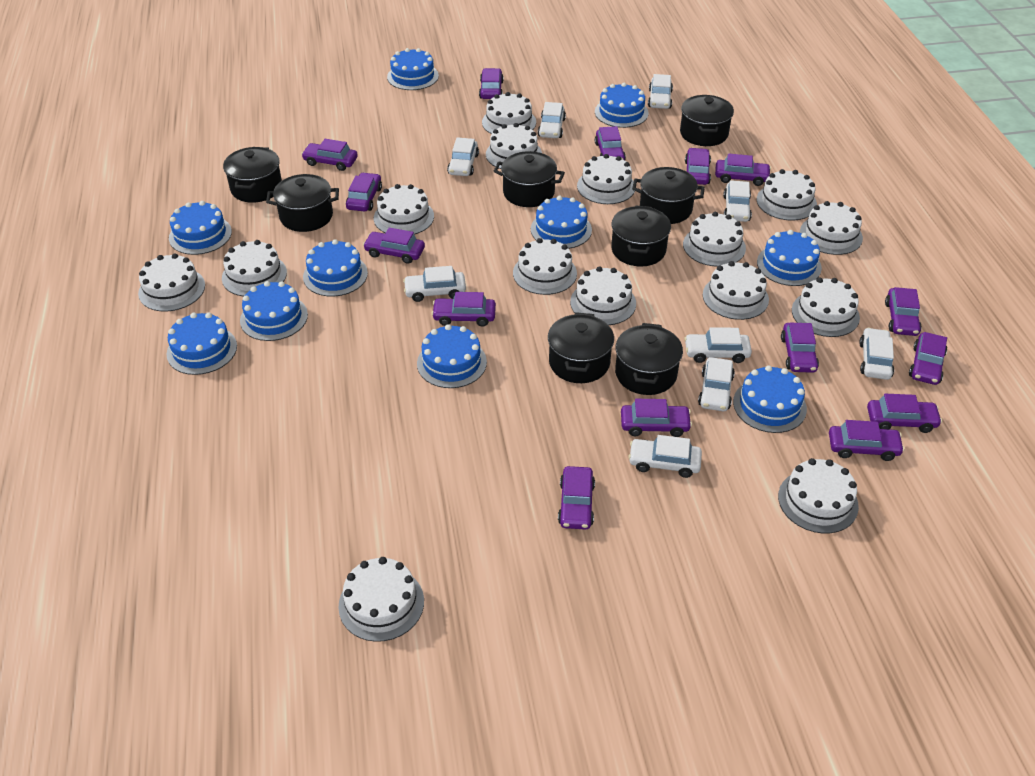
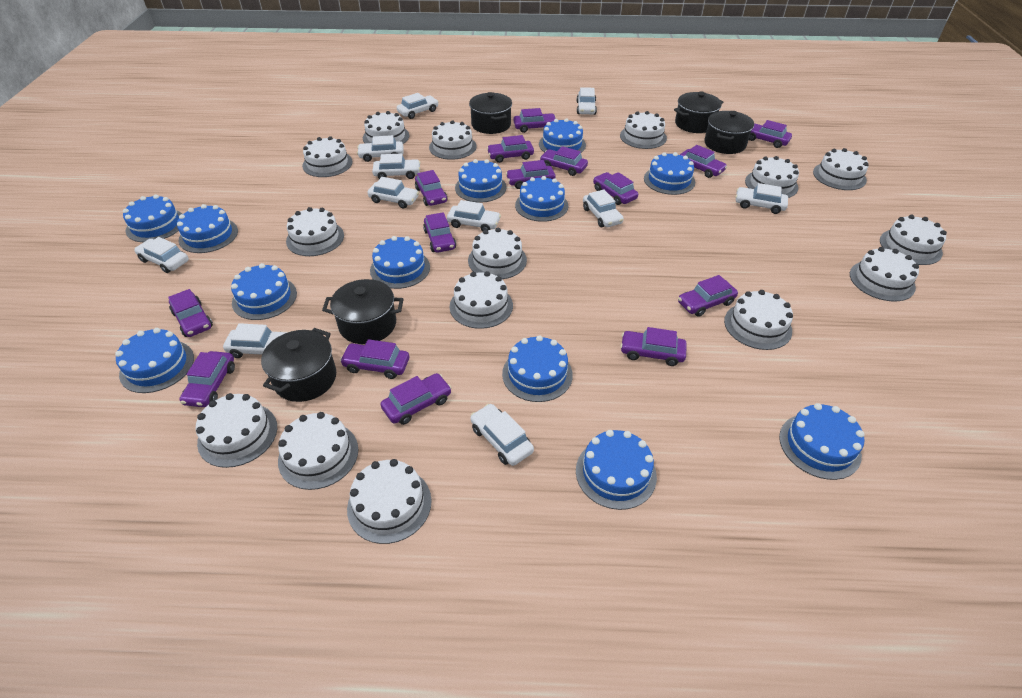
black pot: [223,147,282,203] [266,174,339,232] [494,151,565,207] [548,312,614,383] [611,205,671,267] [615,323,683,395] [632,167,705,224] [680,95,734,146] = 8 -> [261,328,336,402] [322,279,403,344] [469,92,512,134] [674,91,723,133] [704,111,754,154] = 5
blue cake: [166,313,237,375] [169,201,232,255] [240,281,308,341] [303,239,368,297] [387,48,439,90] [417,324,487,388] [531,196,592,249] [595,83,649,128] [733,365,807,433] [757,230,822,286] = 10 -> [115,328,194,393] [123,194,182,242] [177,204,238,253] [231,263,297,320] [370,236,430,289] [455,159,506,203] [502,335,573,402] [515,176,568,222] [539,118,586,153] [576,430,657,510] [644,152,695,195] [779,403,865,480] = 12
white car: [403,266,466,302] [447,137,479,176] [538,102,566,138] [628,435,702,478] [648,74,673,109] [684,327,752,363] [698,357,735,411] [723,180,752,222] [859,328,894,380] = 9 -> [134,237,189,273] [223,323,288,358] [357,135,404,162] [367,177,419,208] [372,154,421,179] [397,93,439,119] [447,200,501,231] [470,404,534,466] [577,87,597,115] [583,190,624,227] [735,183,788,214] = 11

